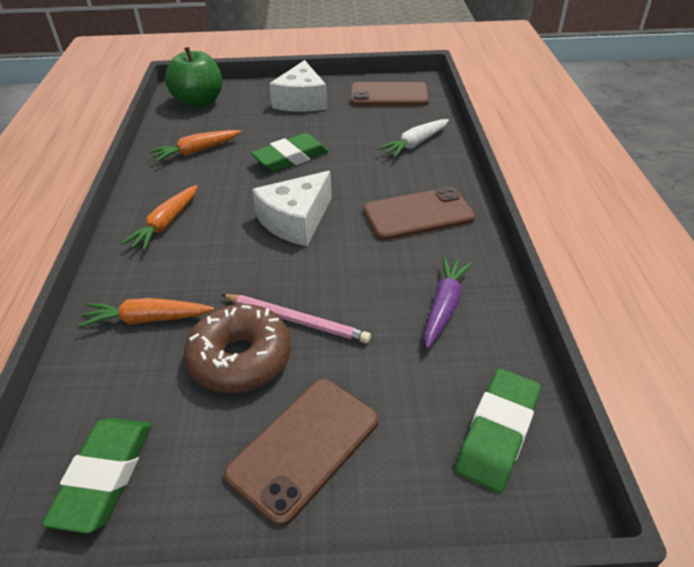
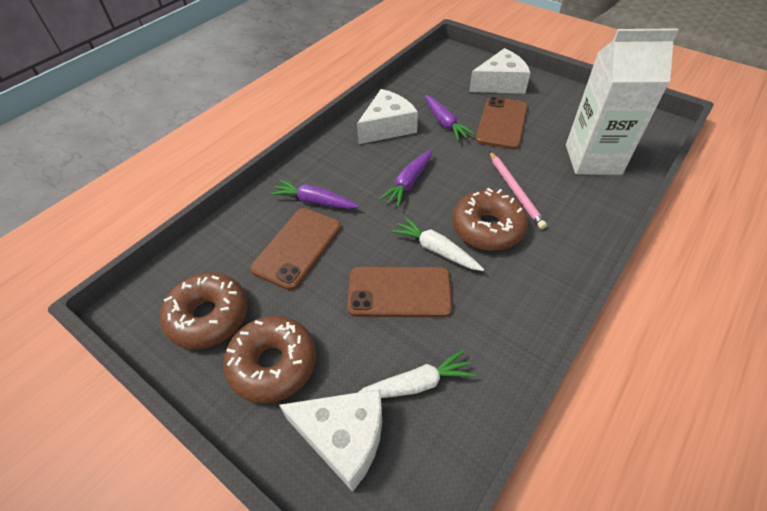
brown donut: [184,304,291,393] = 1 -> [160,272,248,349] [223,316,316,404] [452,188,528,251] = 3
green apple: [165,47,222,108] = 1 -> none = 0
green eraser: [42,418,151,534] [251,133,329,172] [455,369,541,493] = 3 -> none = 0
orange carrot: [78,298,214,328] [121,185,198,251] [149,130,241,163] = 3 -> none = 0
purple carrot: [424,256,473,348] = 1 -> [270,179,359,209] [379,150,432,208] [425,95,475,141] = 3
white carrot: [378,119,449,158] = 1 -> [357,349,476,398] [391,217,484,271] = 2
white carton: none = 0 -> [566,28,679,175] = 1
white cheese: [252,171,332,246] [270,60,327,112] = 2 -> [279,389,382,492] [357,89,418,144] [469,48,531,94] = 3

